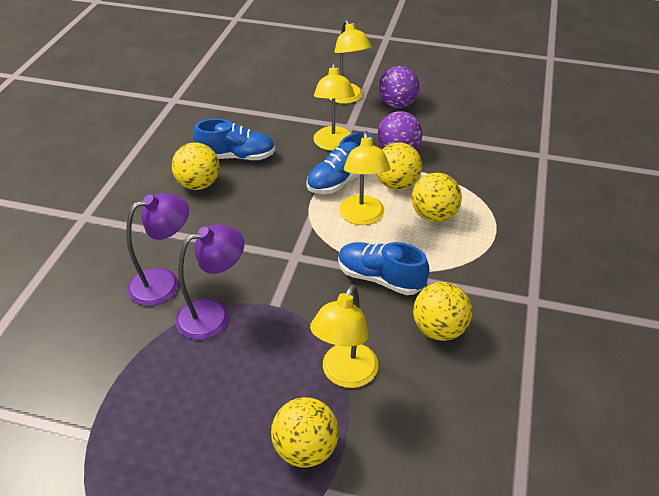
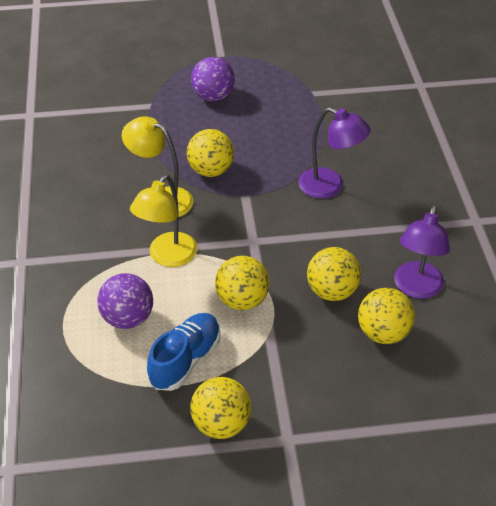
blue shoe: [193,119,275,161] [307,132,374,194] [338,242,429,295] = 3 -> [147,313,221,391] = 1
yellow lamp: [310,285,378,388] [313,62,355,151] [328,19,372,104] [339,131,390,225] = 4 -> [122,116,193,217] [130,175,197,267] = 2

